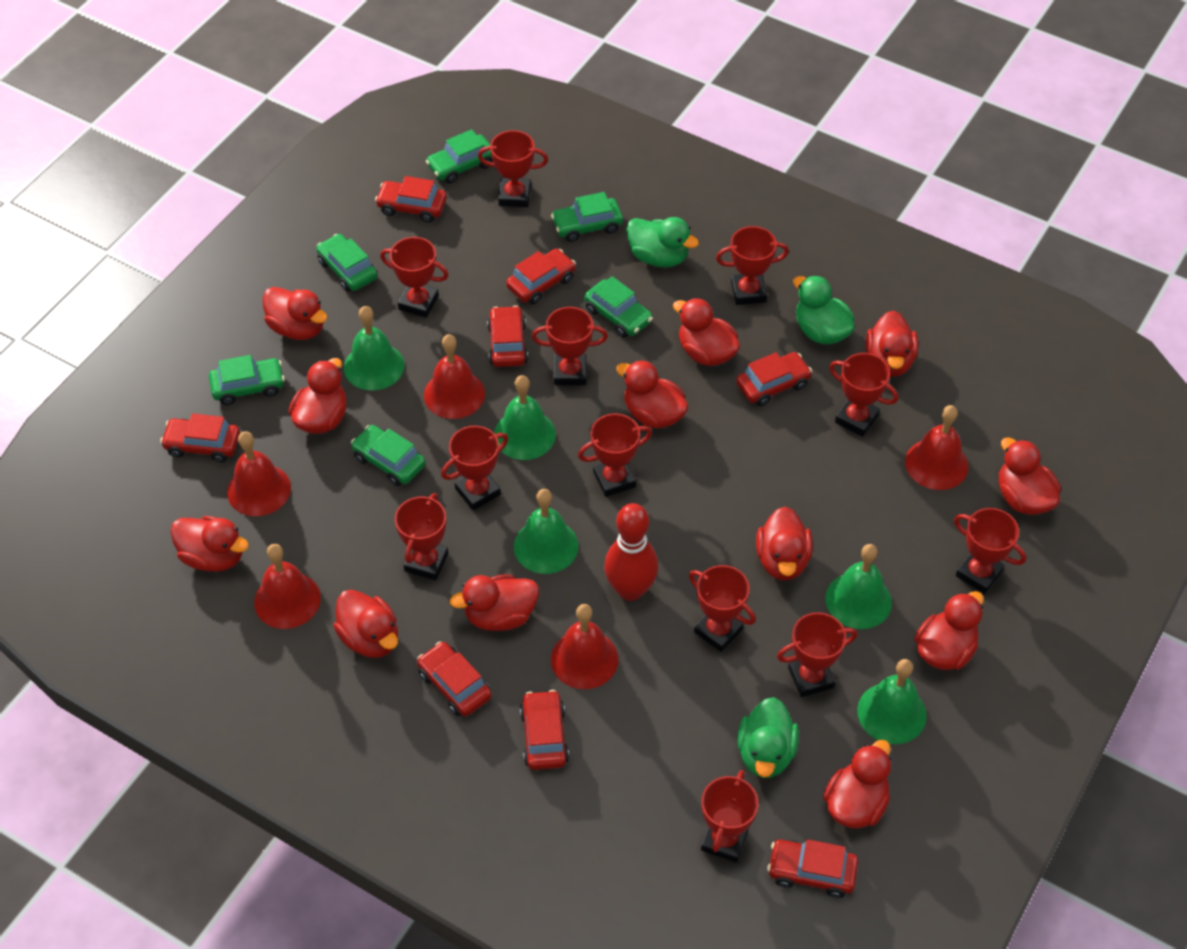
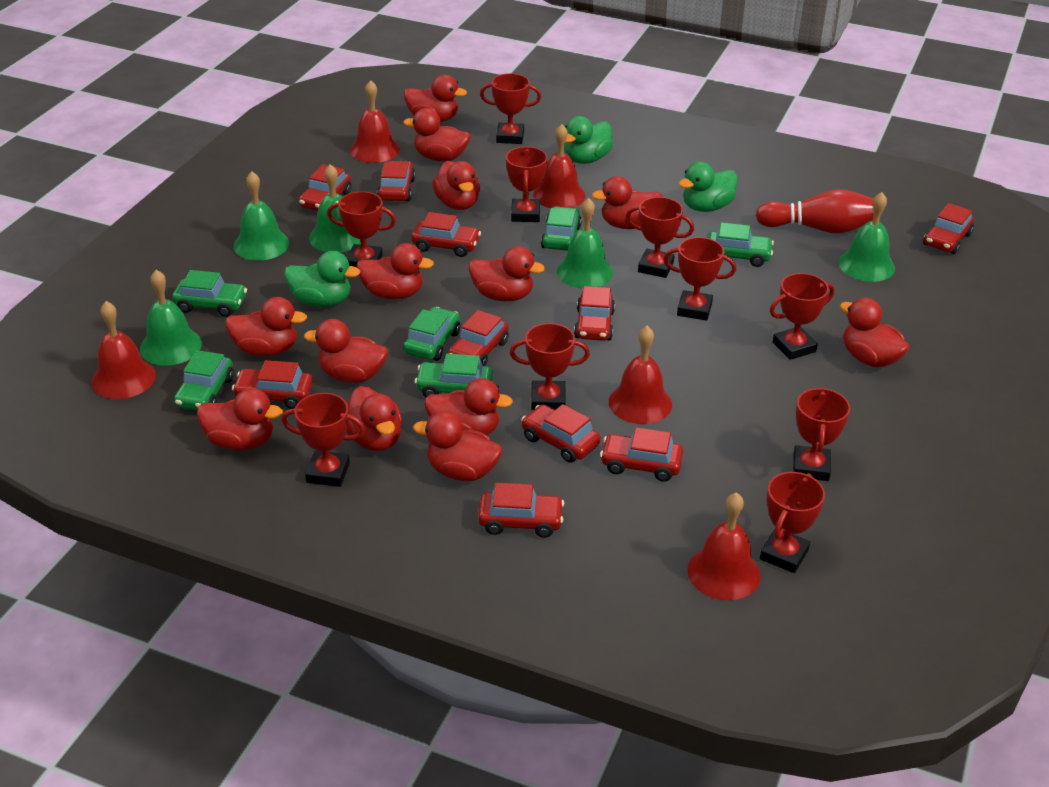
red car: [160,413,240,462] [375,176,447,223] [417,641,492,716] [487,305,528,367] [506,249,576,305] [520,690,569,770] [736,352,812,406] [767,839,858,898] = 8 -> [232,360,313,409] [299,164,351,211] [377,161,416,202] [412,212,481,257] [448,310,509,366] [478,483,564,538] [521,404,601,463] [574,286,615,341] [600,427,683,482] [923,203,974,254] = 10
red duck: [170,516,249,572] [263,287,328,340] [288,358,347,434] [333,589,398,658] [450,575,539,631] [616,360,689,428] [673,298,740,366] [756,507,813,581] [823,740,891,829] [866,311,918,377] [914,591,984,670] [999,437,1061,515] = 12 -> [197,388,283,450] [225,297,307,356] [304,319,388,383] [346,386,402,451] [357,243,434,299] [403,108,470,162] [404,75,467,122] [413,411,502,481] [424,378,513,435] [432,161,480,210] [469,246,545,301] [592,176,663,229] [840,298,909,367] = 13
red trophy: [380,237,449,318] [395,493,448,580] [441,426,508,510] [478,130,548,207] [532,307,608,385] [578,413,652,497] [689,565,756,652] [701,770,758,863] [716,226,789,305] [777,612,857,697] [829,353,898,436] [954,508,1026,594] = 12 -> [281,393,365,487] [327,191,396,267] [480,73,541,144] [506,147,548,222] [510,323,590,410] [626,197,694,278] [663,237,736,321] [760,472,825,573] [770,273,834,360] [793,387,850,481] = 10

